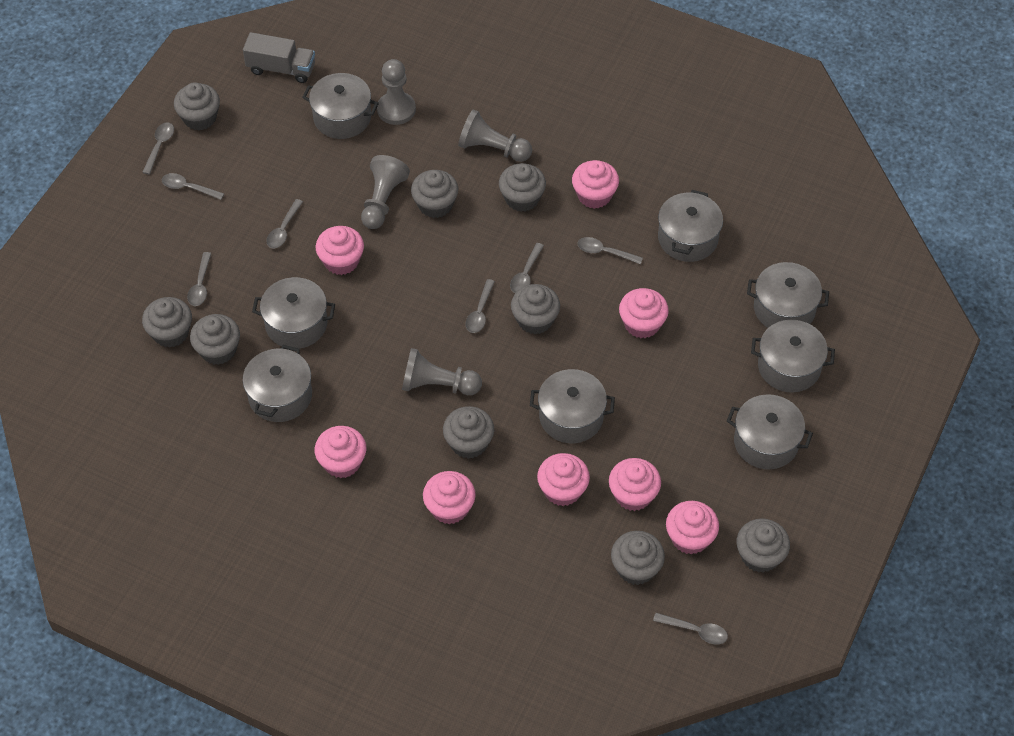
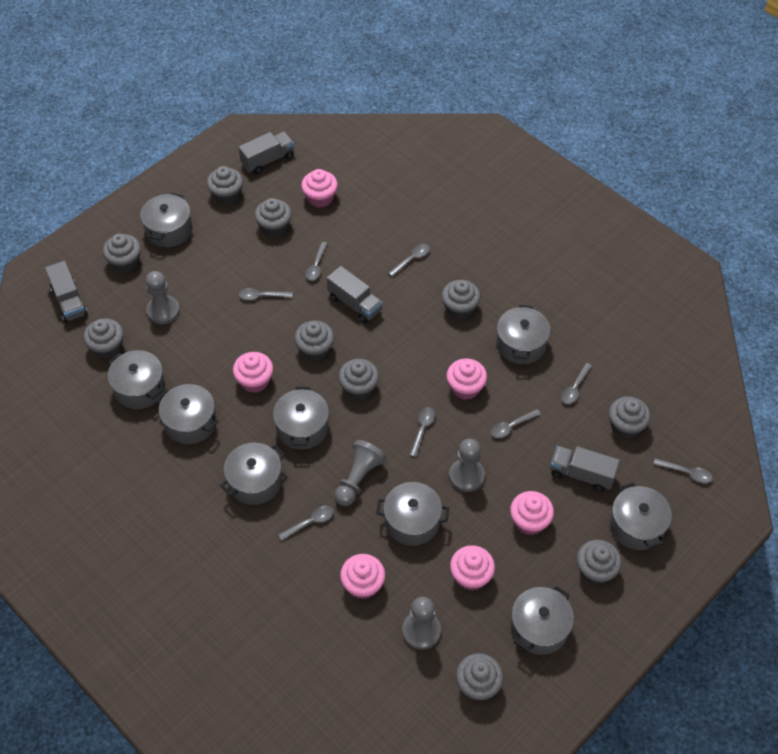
grey cupcake: [142,297,192,348] [174,82,220,131] [190,314,240,365] [411,170,458,218] [443,406,494,459] [499,163,546,212] [511,284,560,334] [611,531,665,585] [737,518,790,573] = 9 -> [84,318,124,359] [103,234,141,273] [207,166,243,205] [255,198,292,237] [294,321,334,361] [338,359,379,400] [442,280,480,319] [456,653,503,701] [577,540,622,585] [609,396,651,438] = 10
grey pot: [243,345,312,422] [252,277,335,349] [302,73,379,139] [530,369,615,443] [658,190,723,262] [727,394,813,469] [747,262,829,328] [751,320,835,392] = 8 -> [108,350,165,409] [140,193,192,247] [156,384,219,444] [220,443,285,505] [273,387,329,450] [376,482,449,546] [496,305,550,364] [511,586,574,655] [610,482,672,550] = 9
grey truck: [243,32,315,83] = 1 -> [45,261,88,323] [238,132,294,174] [327,266,382,323] [551,446,620,492] = 4
pink cupcake: [315,426,366,478] [316,226,364,275] [423,471,476,524] [537,453,590,506] [572,160,619,209] [609,458,661,511] [619,288,669,338] [666,501,719,555] = 8 -> [233,352,273,393] [301,169,338,208] [340,554,385,599] [446,359,487,400] [450,545,495,591] [510,491,554,535] = 6

